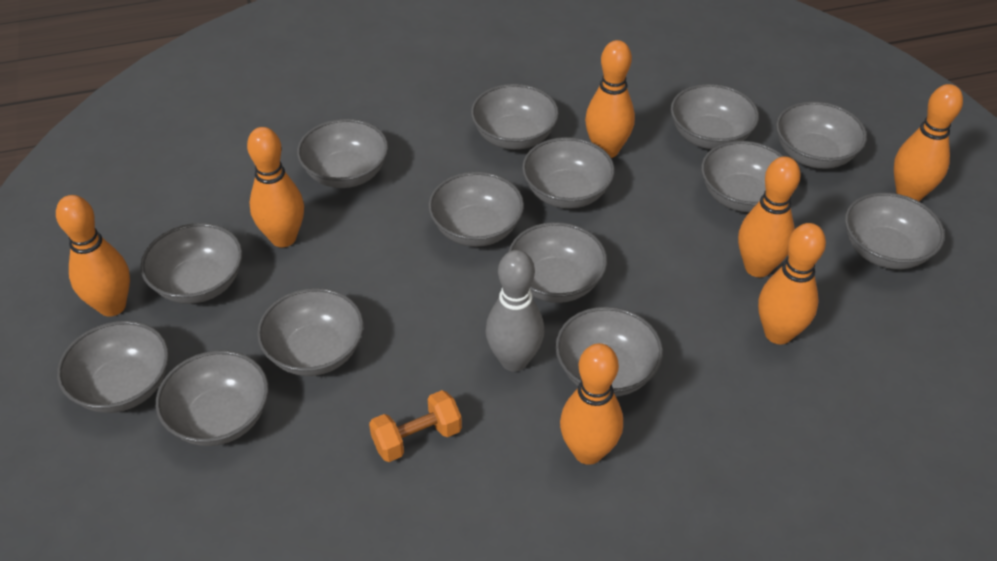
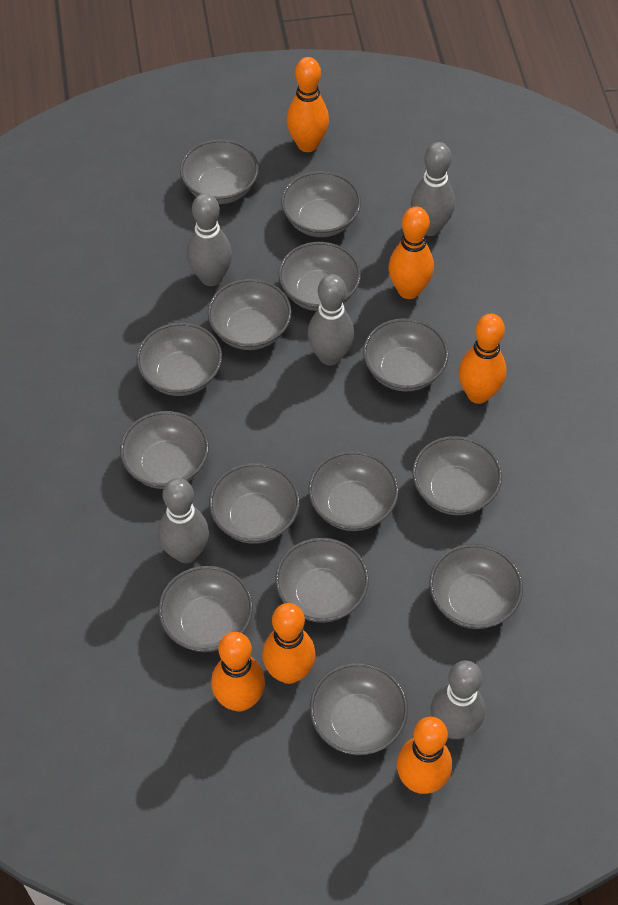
grey bowling pin: [485,250,544,372] = 1 -> [158,478,209,563] [187,193,232,286] [307,274,354,366] [411,142,455,236] [431,661,485,739] = 5
orange bowling pin: [56,195,130,317] [247,127,304,247] [560,343,623,465] [585,40,635,158] [738,157,801,277] [758,223,826,344] [894,84,963,201] = 7 -> [211,632,265,712] [262,603,316,684] [287,57,329,152] [388,206,434,299] [397,717,452,794] [459,313,506,404] = 6
orange dumbbell: [369,390,462,462] = 1 -> none = 0

